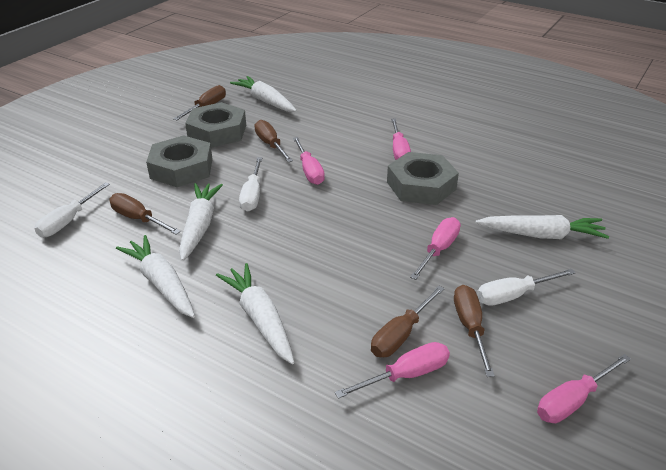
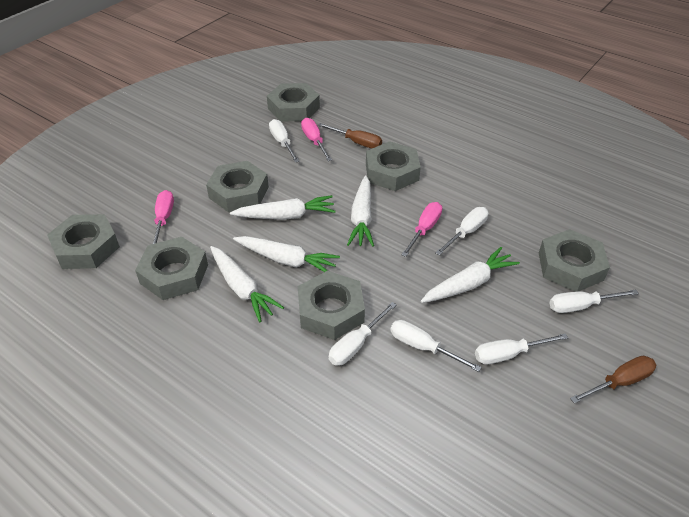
brown screwdriver: [109,193,181,234] [174,85,226,120] [254,120,293,162] [371,286,445,357] [454,285,495,377] = 5 -> [318,123,382,149] [570,356,656,404] = 2
grey nut: [146,135,212,187] [185,102,246,148] [387,152,459,205] = 3 -> [47,214,120,269] [135,237,208,300] [206,161,269,212] [267,83,320,122] [298,271,365,340] [366,141,421,191] [539,229,610,292] = 7
pink screwdriver: [293,137,325,185] [335,342,450,399] [391,119,411,160] [410,217,461,280] [537,354,631,423] = 5 -> [153,190,174,244] [301,118,332,161] [401,202,442,257] = 3
white screwdriver: [34,182,110,237] [239,157,262,211] [477,269,575,306] = 3 -> [269,119,300,163] [329,302,397,366] [390,320,482,372] [435,207,489,256] [475,333,568,364] [549,290,639,313] = 6

